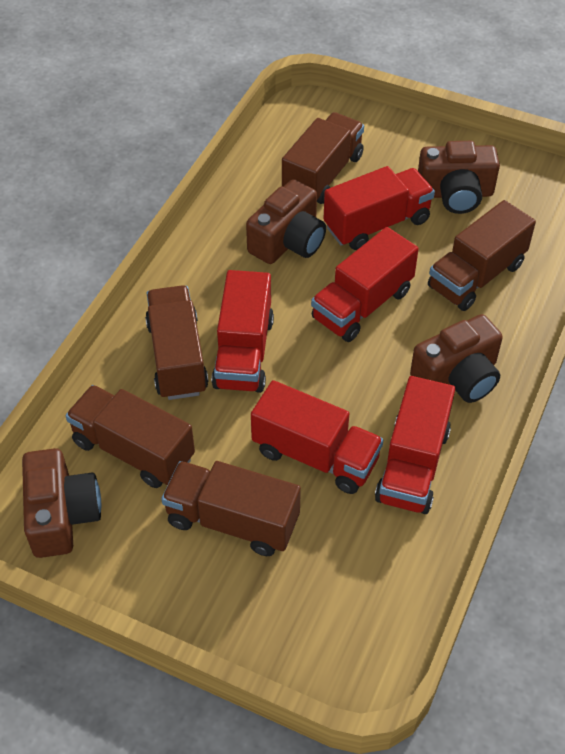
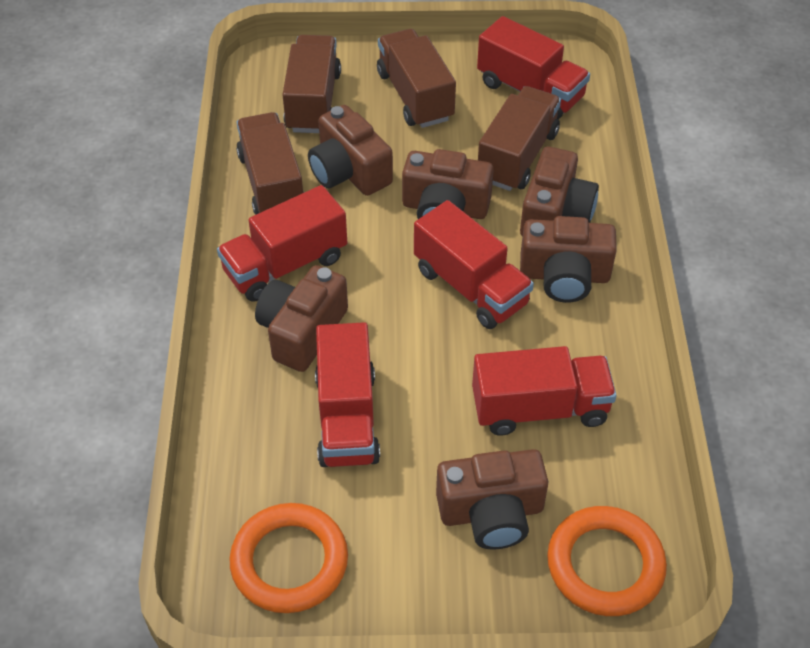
brown camera: [22,448,101,558] [246,179,326,264] [410,314,503,403] [418,141,500,214] = 4 -> [255,265,348,372] [308,105,393,196] [402,149,494,219] [436,449,548,550] [520,147,599,236] [520,216,617,303] = 6
brown truck: [65,385,195,488] [145,285,209,400] [161,461,301,556] [282,112,364,204] [428,200,536,311] = 5 -> [236,112,304,215] [282,35,341,133] [377,29,456,128] [478,86,561,191] = 4
orange ring: none = 0 -> [230,503,348,613] [547,506,667,616] = 2

